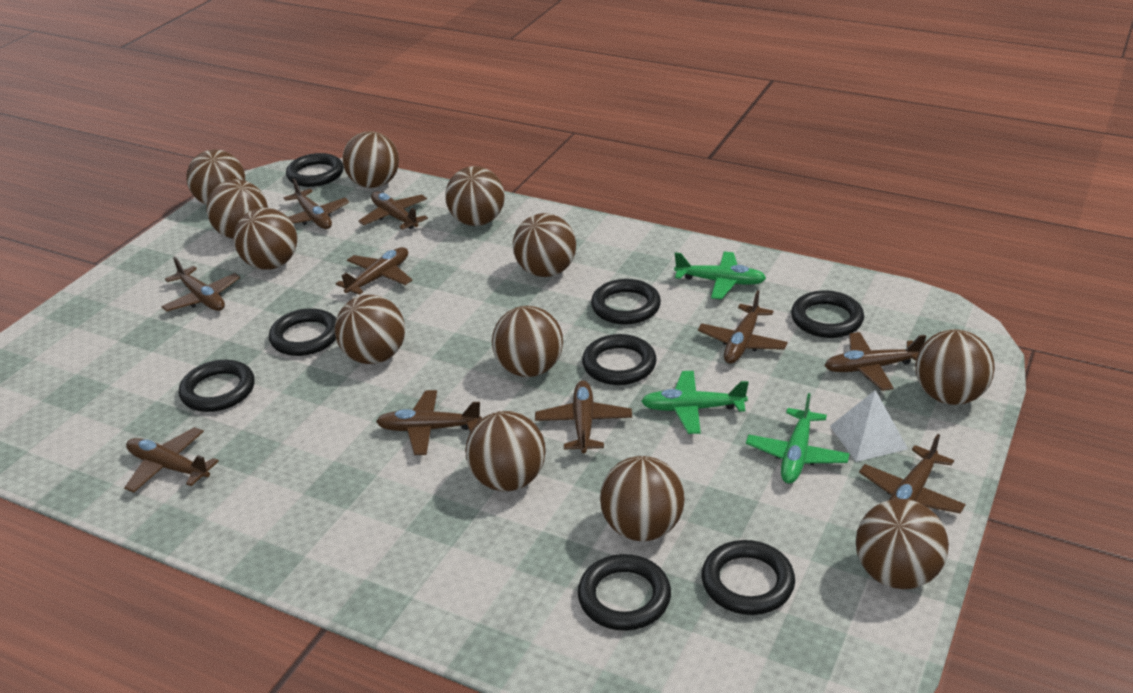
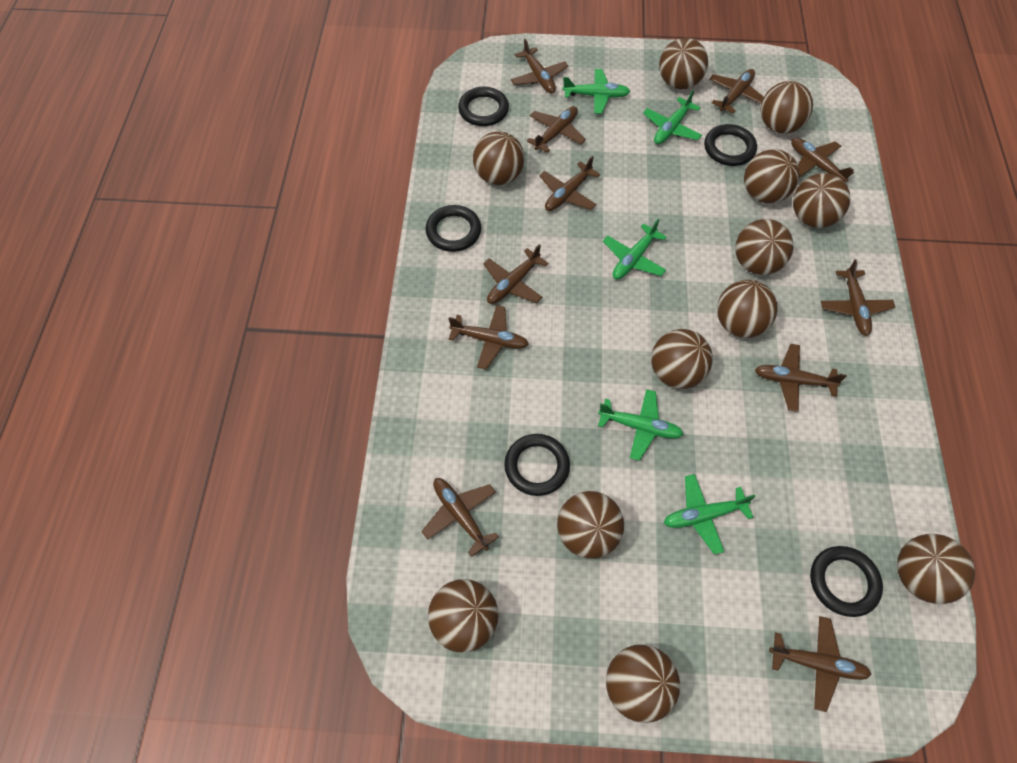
black ring: [179,360,255,412] [269,308,336,356] [286,153,344,187] [578,554,671,631] [582,334,657,385] [591,279,661,325] [702,540,795,615] [791,290,864,338] = 8 -> [426,205,481,252] [458,87,509,126] [504,434,570,496] [704,124,757,166] [810,546,883,617] = 5
brown plane: [124,427,219,493] [161,257,240,312] [284,179,349,229] [336,247,412,295] [358,191,428,230] [376,390,482,455] [535,381,632,453] [698,290,788,364] [824,332,926,391] [859,434,966,513] = 10 -> [422,478,499,557] [449,305,529,369] [483,244,548,304] [511,39,568,94] [527,106,586,153] [539,156,601,211] [709,69,764,114] [755,344,847,412] [769,616,872,712] [791,138,854,182] [821,259,895,336] = 11
green plane: [641,371,749,434] [674,251,766,299] [746,393,850,484] = 3 -> [562,69,631,114] [598,389,683,461] [603,219,667,279] [643,90,702,144] [664,474,756,555] = 5
white pyramid: [830,390,908,462] = 1 -> none = 0

